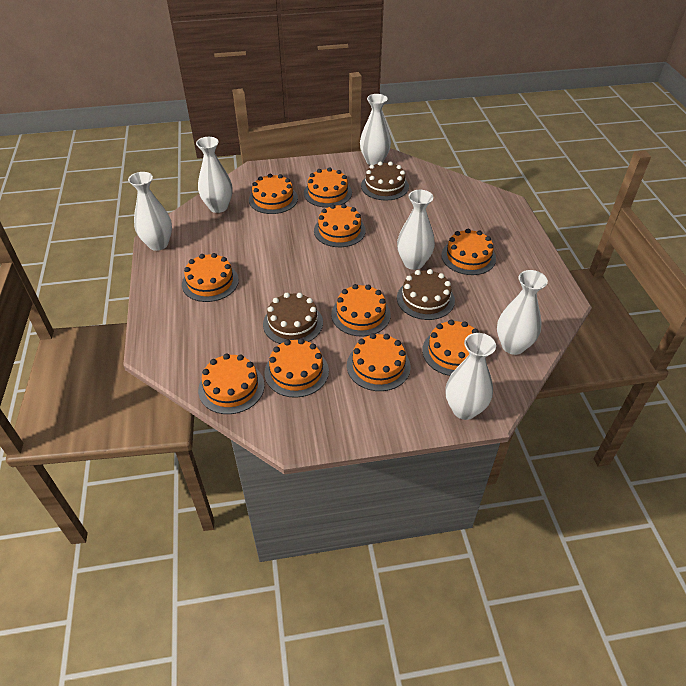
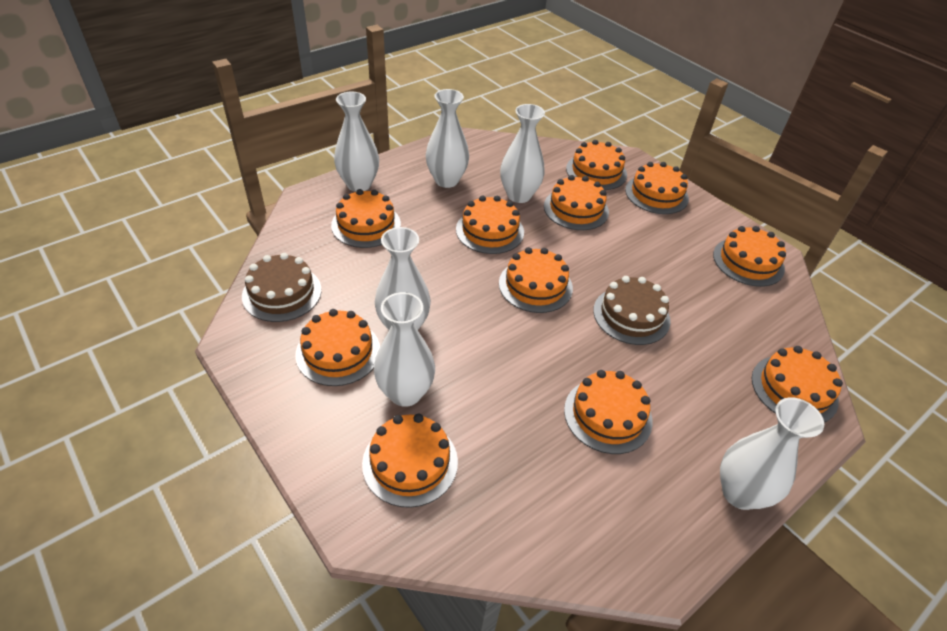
brown cake: [263,293,323,344] [361,161,409,201] [397,269,455,320] = 3 -> [242,253,322,322] [593,276,671,345] = 2
orange cake: [182,253,239,302] [198,353,265,414] [249,174,298,214] [264,338,329,398] [304,168,352,208] [314,204,366,247] [331,284,391,337] [347,333,411,391] [422,320,479,376] [441,229,496,275] = 10 -> [295,309,380,386] [331,189,401,248] [362,414,458,508] [456,196,524,254] [499,247,573,313] [544,175,609,230] [564,370,653,454] [566,140,627,190] [625,162,689,214] [713,226,786,287] [752,346,843,422] = 11

